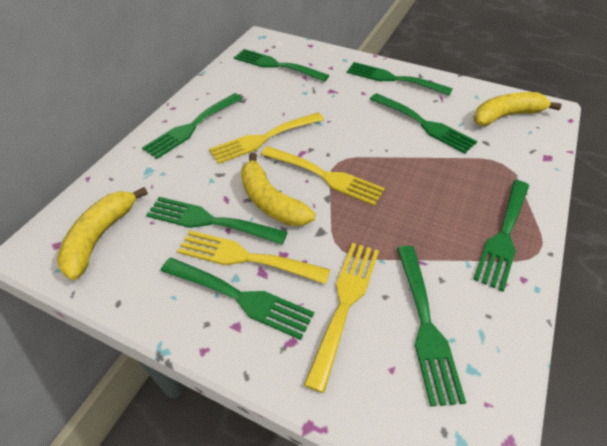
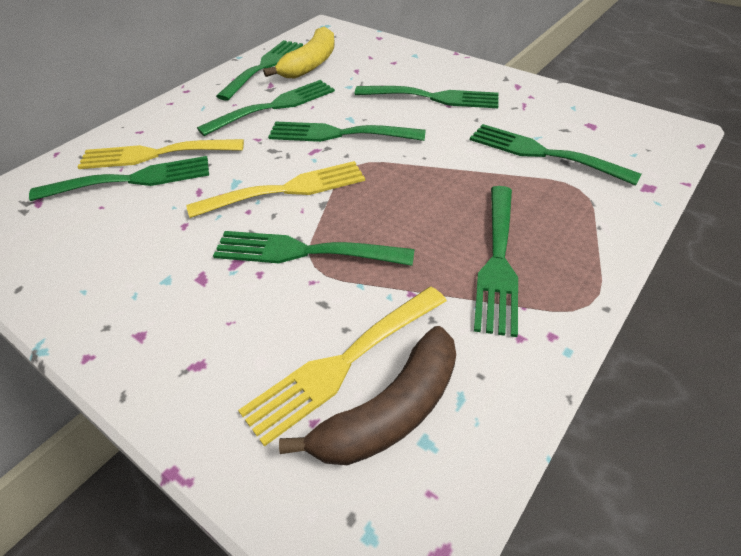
brown banana: none = 0 -> [279,326,456,465] = 1
yellow banana: [57,187,148,280] [241,152,315,226] [474,92,562,126] = 3 -> [263,26,335,78] = 1
yellow fork: [177,230,330,284] [209,112,324,164] [261,146,385,206] [304,243,379,393] = 4 -> [78,139,244,169] [186,161,365,218] [238,287,447,447] = 3

